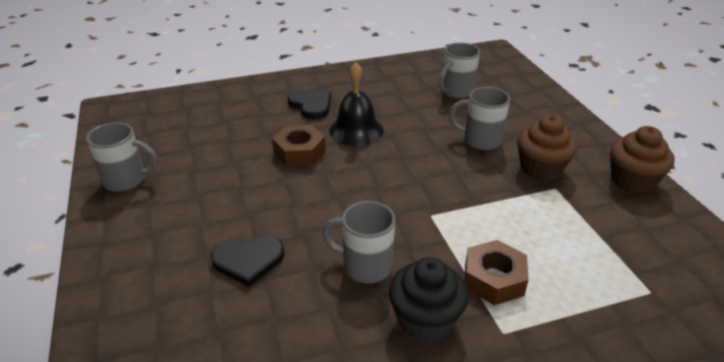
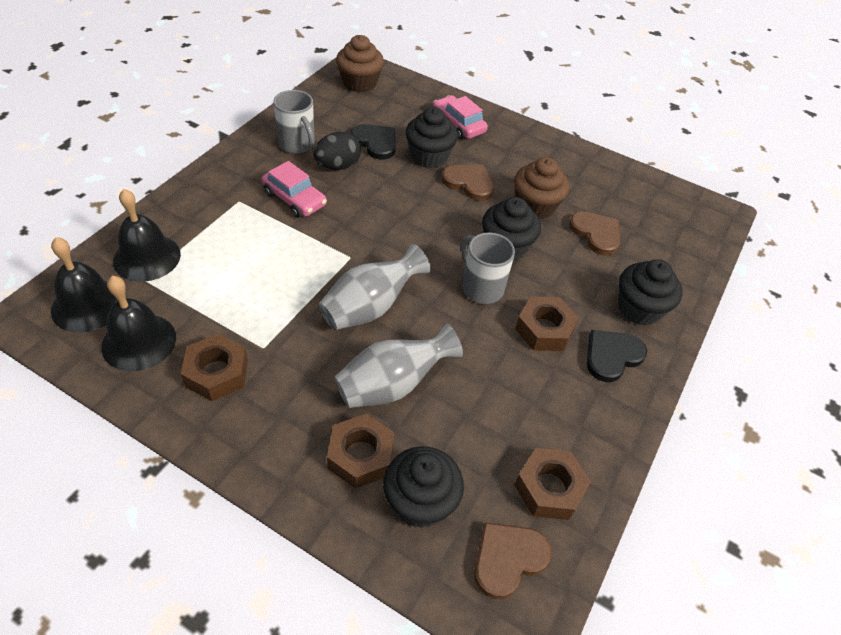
black bell: [329,62,383,146] = 1 -> [51,237,118,333] [101,276,176,371] [113,189,181,282] = 3
black cupcake: [389,257,469,342] = 1 -> [383,446,464,528] [406,107,458,168] [482,197,541,262] [618,259,683,326] = 4
black egg: none = 0 -> [313,131,361,170] = 1
brown heart: none = 0 -> [442,164,494,201] [474,522,552,599] [569,211,620,255] = 3
brown nut: [272,125,326,166] [464,240,529,305] = 2 -> [181,334,248,401] [327,414,394,489] [515,296,579,351] [515,448,591,520] = 4
grey mug: [86,122,158,192] [322,201,395,283] [439,43,480,99] [449,87,510,150] = 4 -> [273,90,315,153] [461,232,515,304] = 2
grey vase: none = 0 -> [319,244,431,330] [334,324,463,408] = 2
pink car: none = 0 -> [262,161,327,218] [433,95,488,140] = 2

